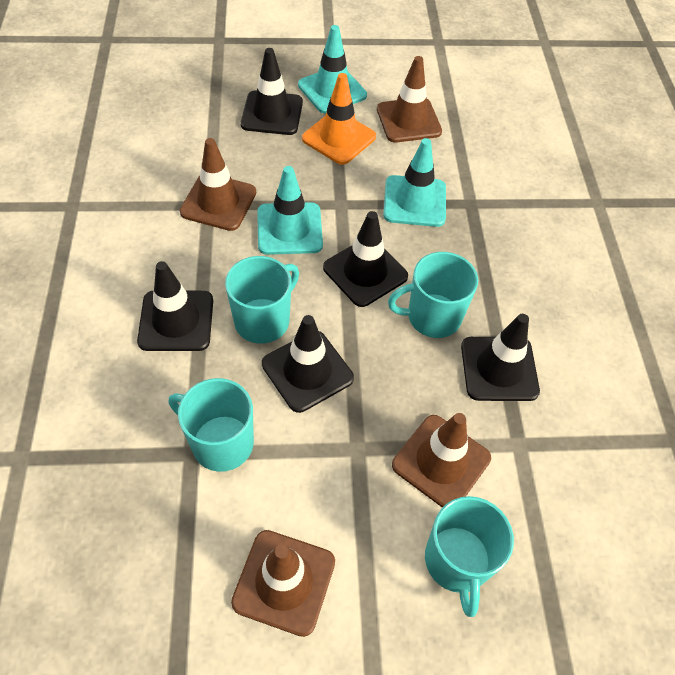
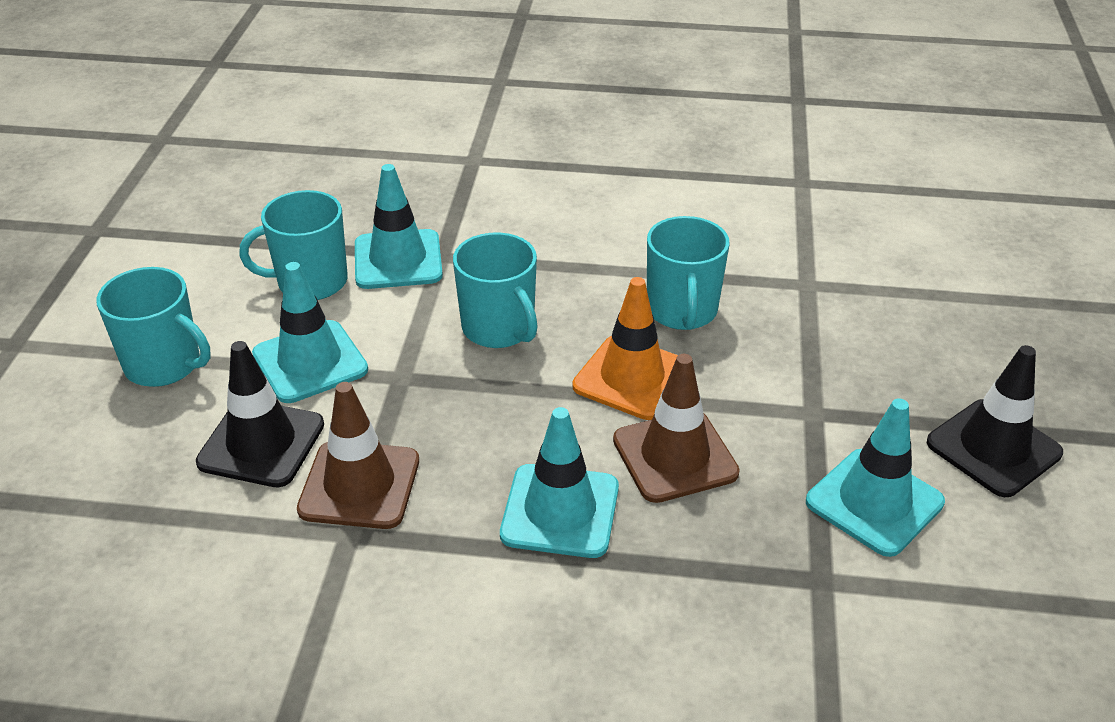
black traffic cone: [137,261,213,351] [241,48,303,135] [262,315,354,413] [323,211,408,307] [461,314,540,401] = 5 -> [196,341,324,487] [927,345,1063,497] = 2
brown traffic cone: [180,138,256,231] [231,530,335,637] [377,56,442,143] [392,413,491,508] = 4 -> [297,382,419,529] [613,354,740,503] = 2
turquoise traffic cone: [257,166,323,255] [298,25,367,114] [383,138,446,227] = 3 -> [252,262,368,403] [355,164,443,289] [500,407,619,558] [806,398,945,557] = 4

